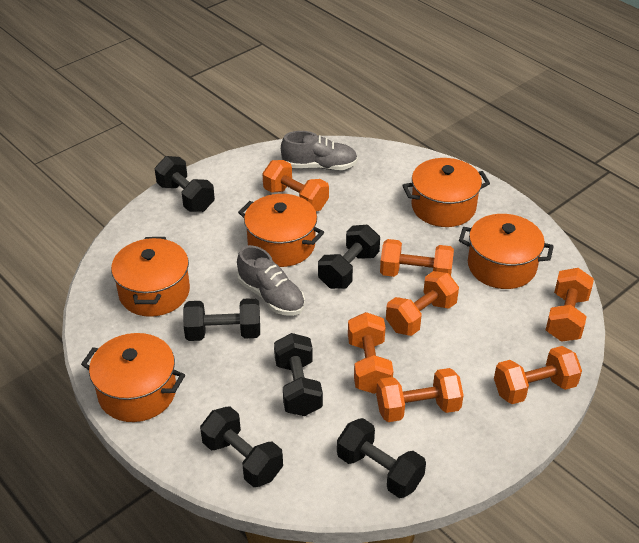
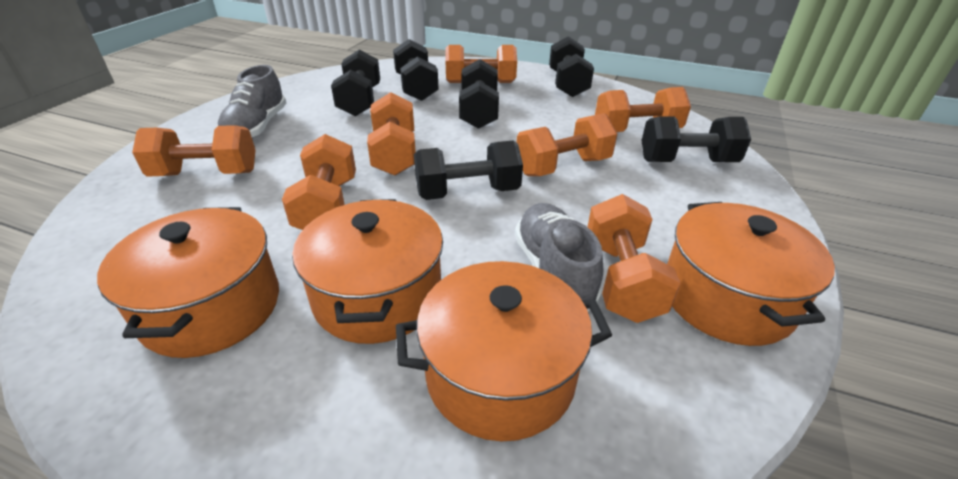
orange pot: [81,333,185,422] [111,237,190,317] [238,194,324,267] [402,158,490,227] [459,214,554,289] = 5 -> [97,207,279,358] [292,199,443,344] [396,261,612,441] [667,202,835,346] = 4

